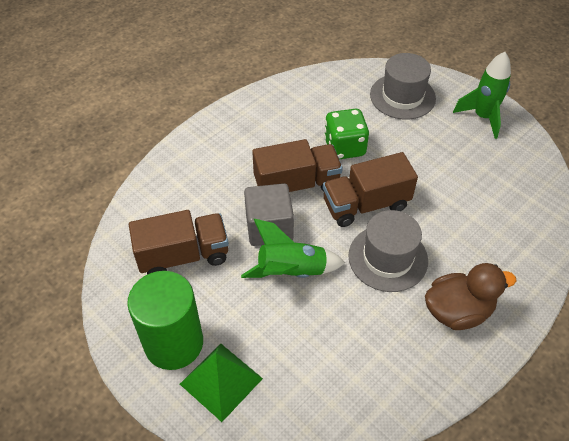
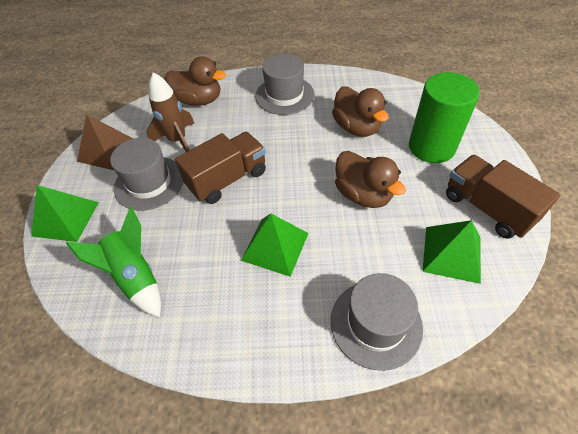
brown duck: [425,263,516,330] = 1 -> [166,57,226,106] [332,87,389,137] [335,151,406,208] = 3
brown pyramid: none = 0 -> [77,114,133,170] = 1
brown rocket: none = 0 -> [146,72,195,152] = 1
brown truck: [129,210,229,275] [252,139,343,192] [323,152,418,227] = 3 -> [175,132,266,204] [446,155,560,239] = 2
green dice: [324,109,369,159] = 1 -> none = 0
green pyramid: [180,344,263,422] = 1 -> [32,185,99,242] [241,213,309,277] [422,220,481,284] = 3
green rocket: [241,219,345,278] [453,52,511,139] = 2 -> [66,207,161,317] = 1
grey cube: [244,183,294,246] = 1 -> none = 0
grey hat: [348,210,428,292] [370,53,436,120] = 2 -> [110,138,183,211] [255,54,314,115] [331,273,423,371] = 3

